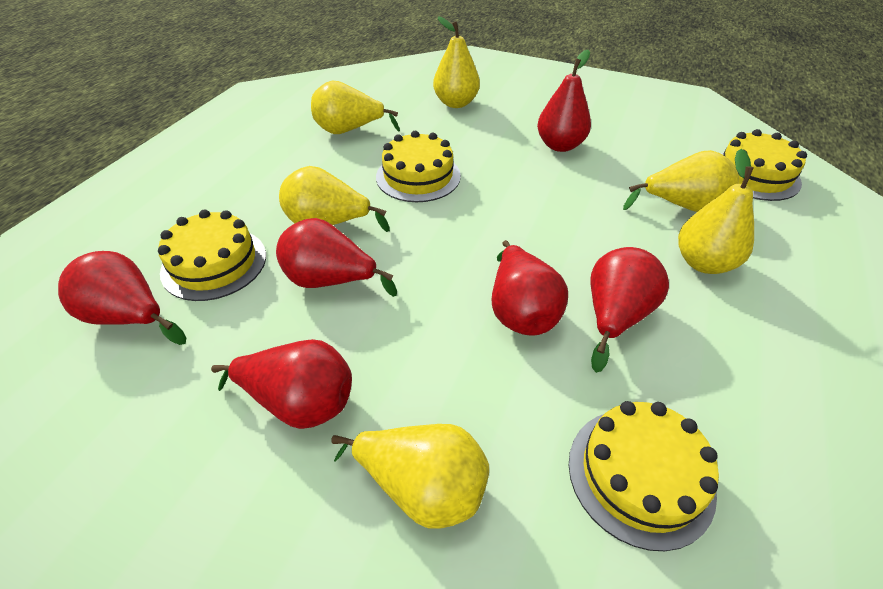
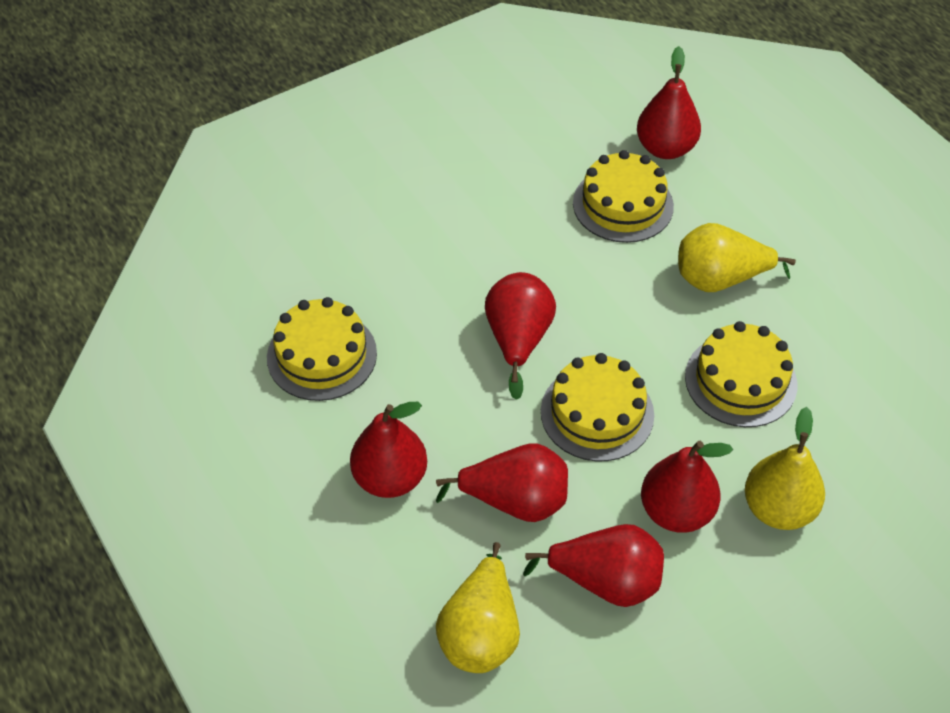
yellow pear: [279,166,390,232] [311,81,400,134] [331,424,489,529] [433,16,480,108] [623,150,739,212] [678,149,754,274] = 6 -> [436,542,520,673] [678,223,796,292] [745,407,825,530] = 3

